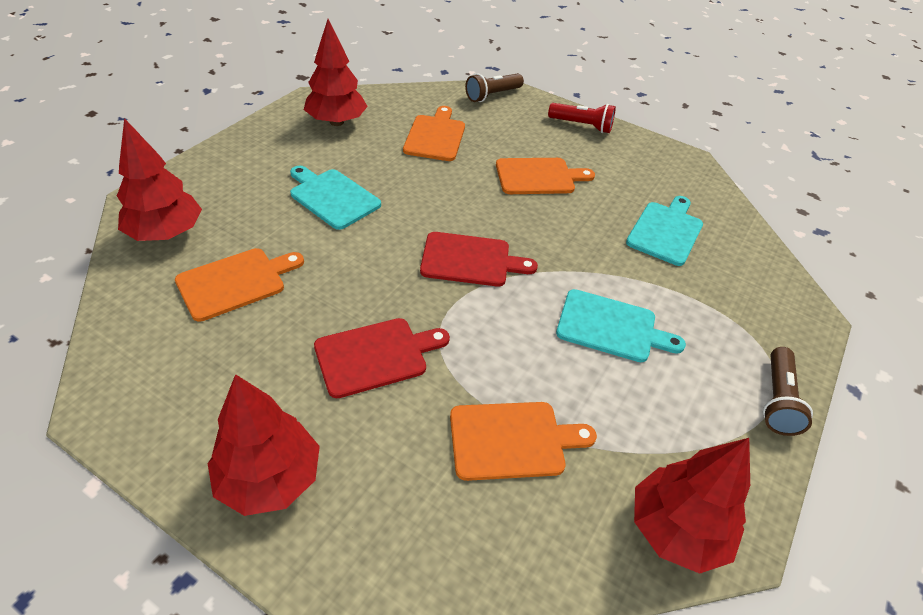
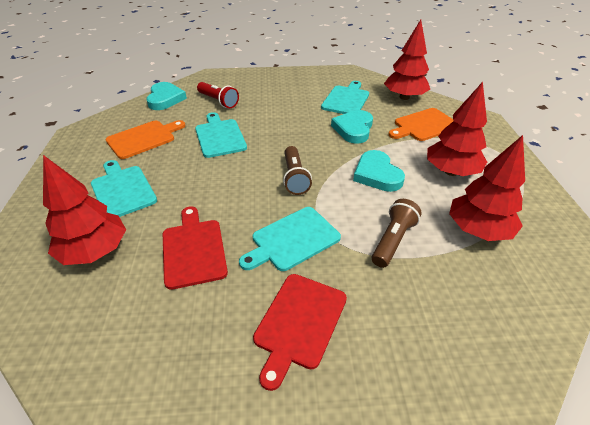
orange cutting board: [175,248,304,322] [403,106,465,161] [450,402,597,481] [496,158,595,194] = 4 -> [106,120,185,159] [388,108,453,141] = 2
turquoise cutting board: [290,166,381,230] [556,289,686,362] [626,196,703,266] = 3 -> [91,160,157,217] [195,112,247,158] [239,207,341,271] [321,81,369,114] = 4
turquoise heart: none = 0 -> [146,82,187,110] [331,110,373,144] [353,150,405,192] = 3

